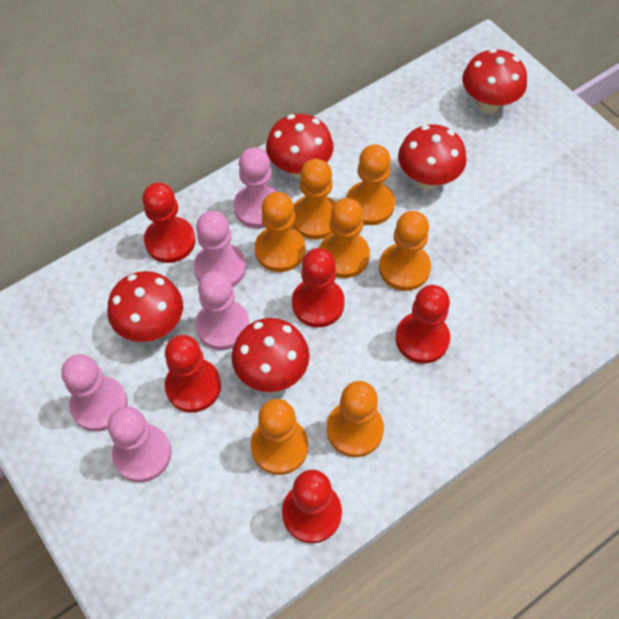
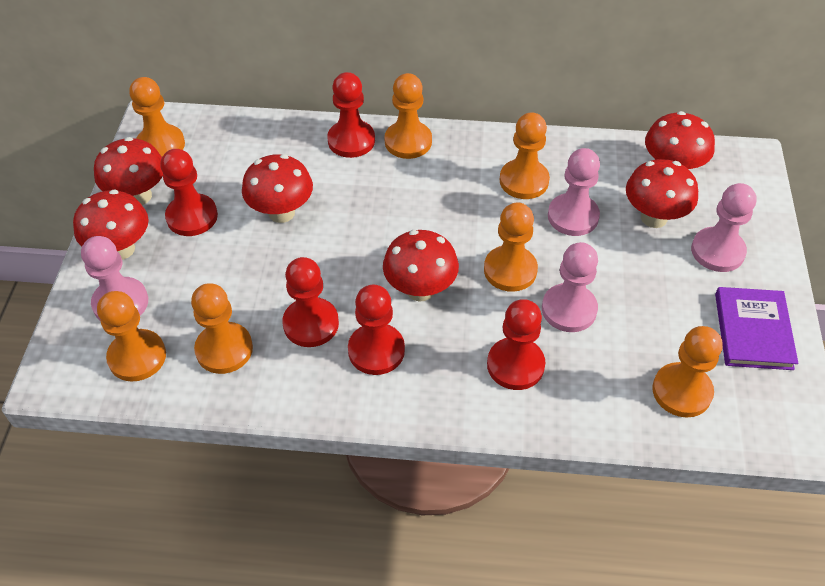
pink pawn: [61,354,128,432] [108,406,172,482] [194,211,246,287] [195,271,249,350] [234,147,278,228] = 5 -> [81,236,148,321] [542,242,598,332] [548,148,600,236] [691,183,756,272] = 4
purple book: none = 0 -> [715,287,798,370] = 1
red mushroom: [107,271,183,342] [232,318,309,392] [266,114,334,179] [398,125,467,190] [462,49,527,114] = 5 -> [73,190,149,260] [94,137,163,205] [242,154,313,223] [383,230,459,301] [626,159,698,228] [645,111,715,169] = 6

